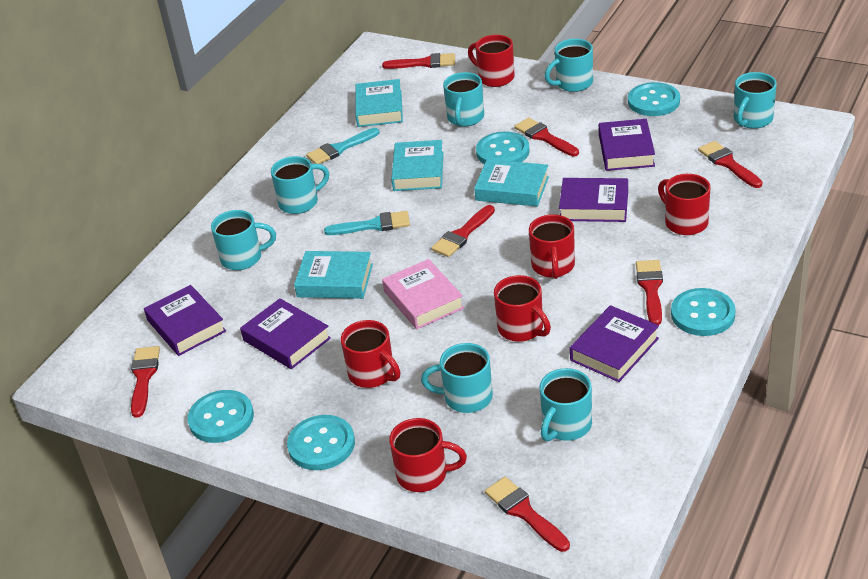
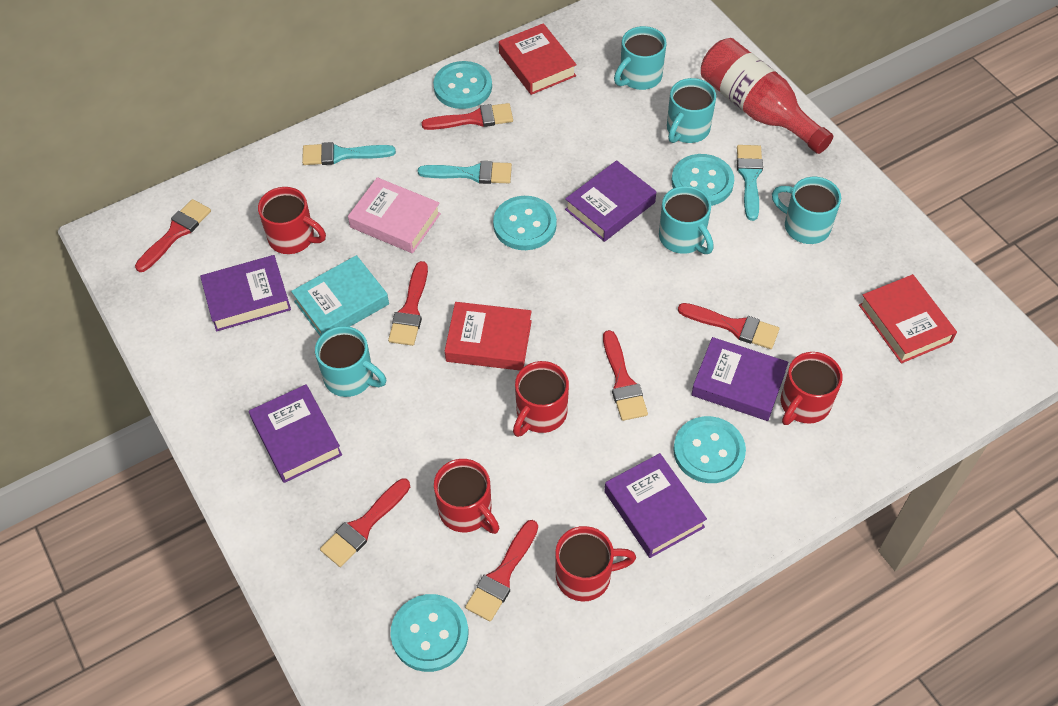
red book: none = 0 -> [445,302,532,370] [499,23,577,95] [859,274,957,364] = 3
red bottle: none = 0 -> [701,38,833,154] = 1
red mug: [341,320,400,388] [389,418,467,492] [468,35,515,87] [494,275,551,342] [529,214,575,279] [658,174,710,235] = 6 -> [258,187,326,254] [434,459,499,534] [513,361,569,437] [555,526,636,601] [781,352,843,425] = 5
turquoise book: [294,251,373,299] [355,79,403,127] [391,140,444,191] [474,159,549,207] = 4 -> [291,255,389,336] = 1
turquoise brush: [306,128,380,164] [324,211,410,235] = 2 -> [302,142,396,165] [418,161,512,184] [737,145,763,221] = 3
turquoise mug: [211,210,276,270] [271,156,329,214] [421,343,493,413] [443,72,484,127] [540,368,592,441] [545,39,593,92] [734,72,777,129] = 7 -> [315,326,386,397] [614,26,667,90] [659,186,714,254] [667,78,716,143] [772,177,841,244] = 5

